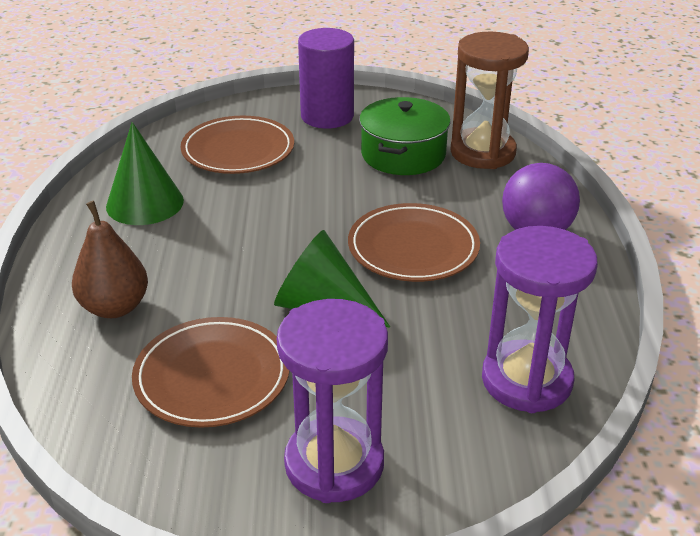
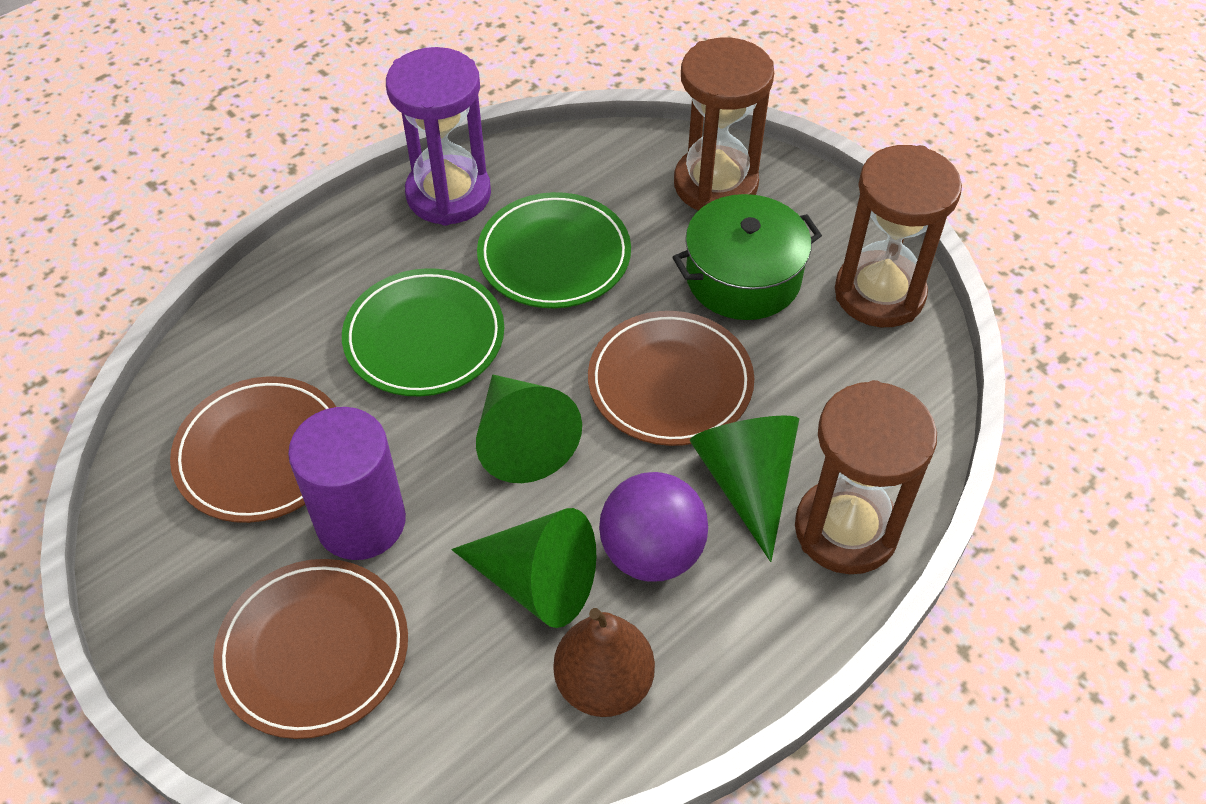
brown hourglass: [450,32,529,169] = 1 -> [674,38,774,211] [795,380,937,574] [835,145,962,327] = 3
green cone: [106,122,184,225] [274,230,390,328] = 2 -> [451,508,596,628] [476,374,582,483] [690,416,799,562] = 3
green plate: none = 0 -> [342,268,504,396] [477,192,631,308] = 2
purple hourglass: [277,299,388,503] [482,226,598,413] = 2 -> [386,47,491,226] = 1

